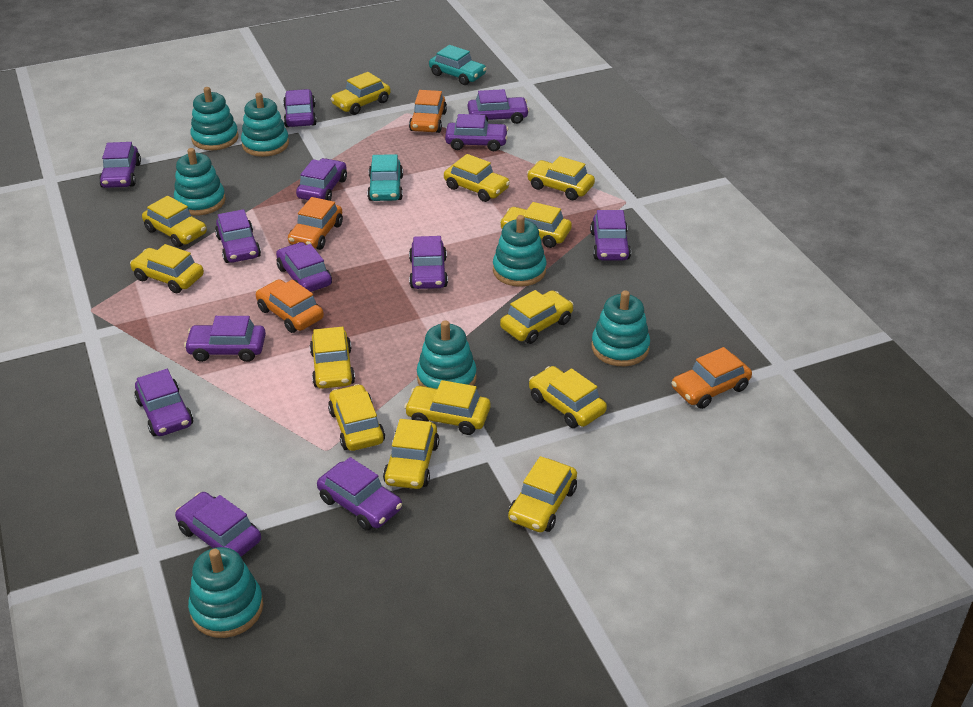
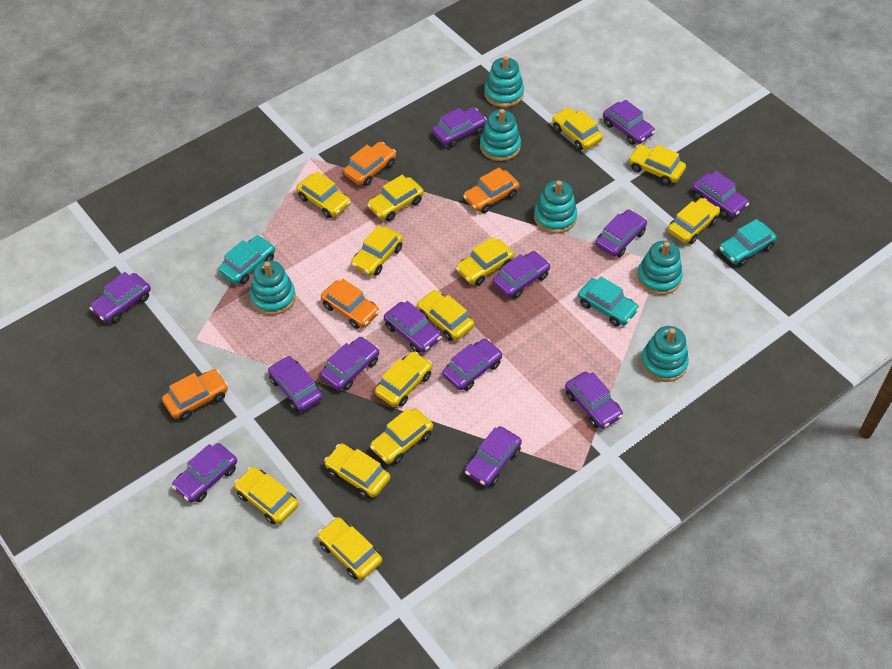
turquoise car: [367,154,403,201] [429,45,487,85] = 2 -> [219,235,275,284] [578,276,639,326] [719,219,777,266] = 3
turquoise stacking toy: [174,148,226,215] [188,547,263,638] [190,87,238,151] [241,93,289,157] [417,320,477,389] [493,215,547,287] [591,290,650,366] = 7 -> [250,260,296,315] [480,109,521,161] [484,56,524,107] [534,180,577,234] [637,241,683,295] [641,326,689,382] = 6

